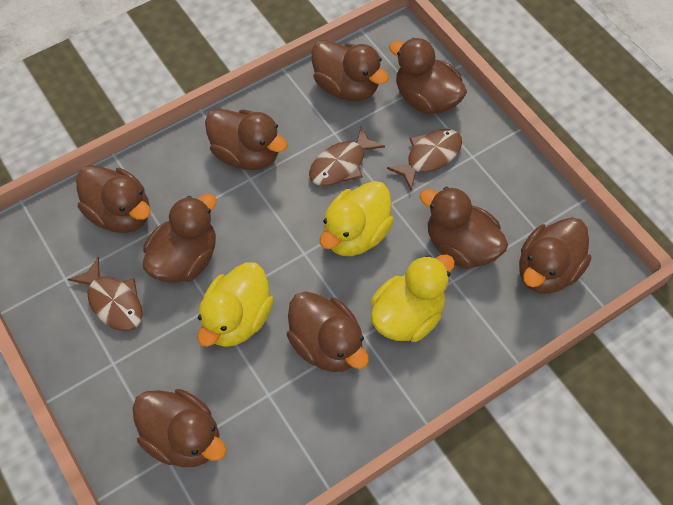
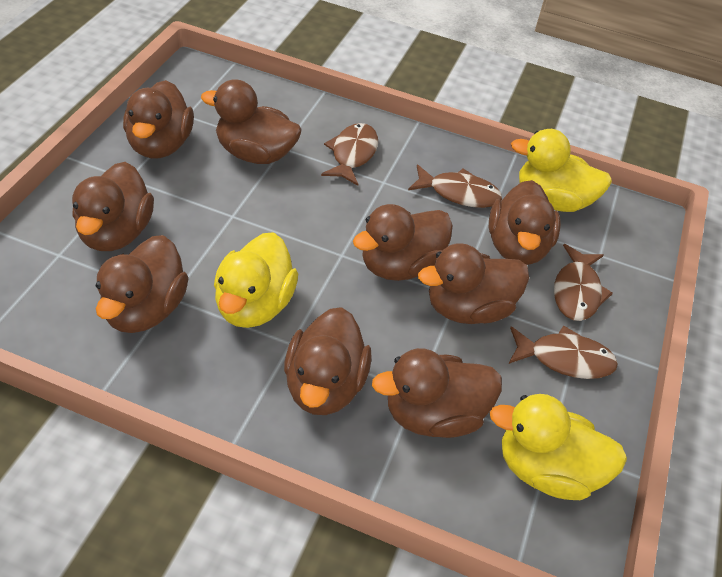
brown fish: [68,257,143,331] [309,126,385,186] [387,129,462,190] = 3 -> [321,123,378,186] [408,165,502,208] [509,325,618,379] [554,244,613,321] = 4

